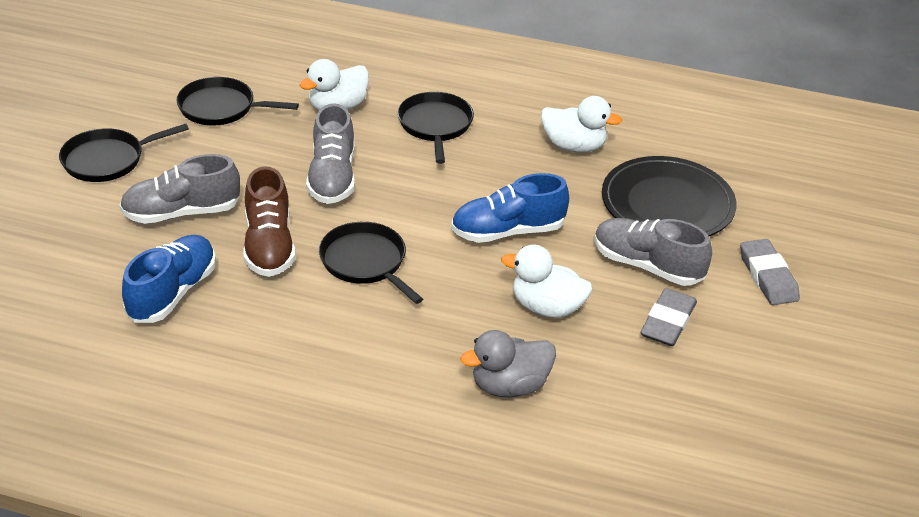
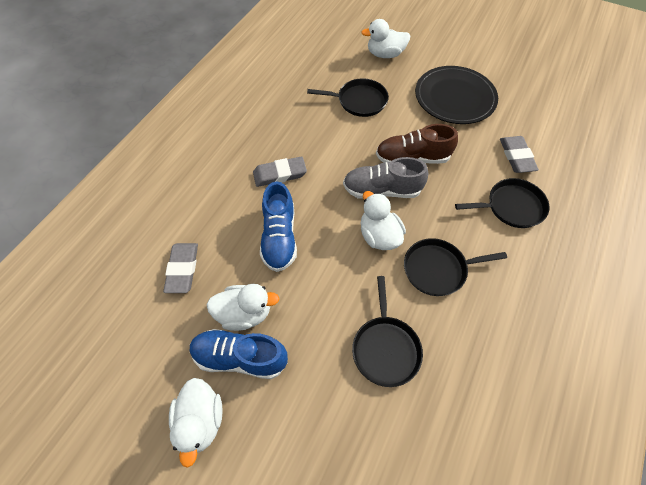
grey duck: [461,330,556,398] = 1 -> none = 0
grey eraser: [640,288,697,346] [740,239,800,305] = 2 -> [163,243,198,293] [253,157,307,187] [500,136,539,173] = 3
grey shoe: [120,154,240,224] [306,104,355,204] [594,218,712,286] = 3 -> [343,157,428,199] = 1
white duck: [300,59,369,111] [501,245,592,318] [541,96,622,153] = 3 -> [169,378,223,468] [207,284,280,331] [361,19,410,58] [361,191,406,250] = 4

